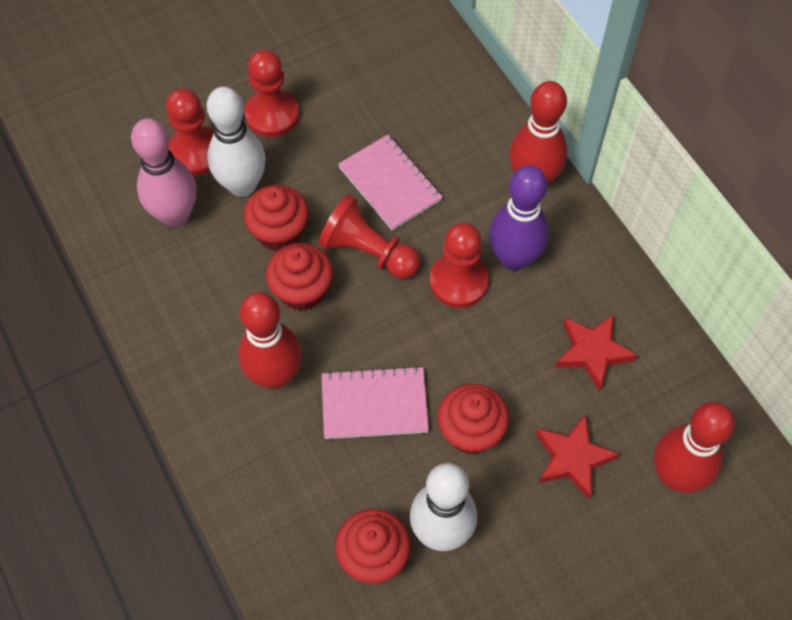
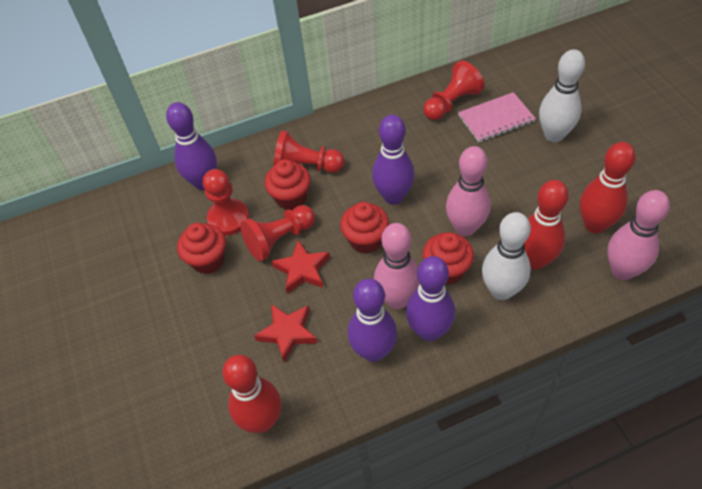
pink bowling pin: [131,118,197,227] = 1 -> [374,223,420,309] [446,146,491,236] [607,190,670,280] = 3
pink notebook: [321,366,429,439] [338,135,443,231] = 2 -> [458,92,536,142] = 1
purple bowling pin: [489,165,549,271] = 1 -> [166,102,217,190] [348,278,397,362] [372,115,415,205] [406,256,455,341] = 4

